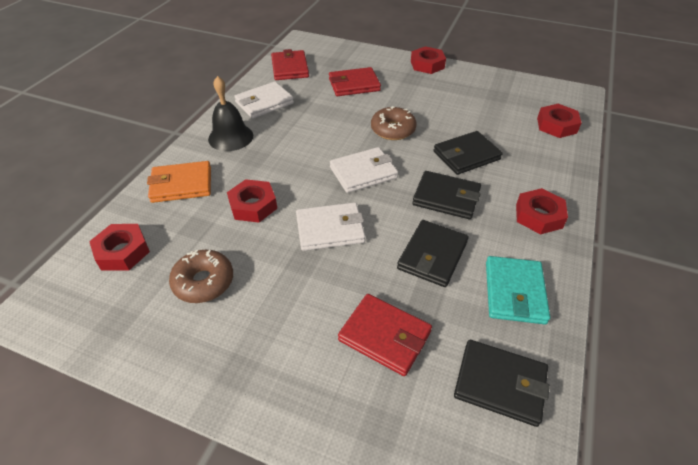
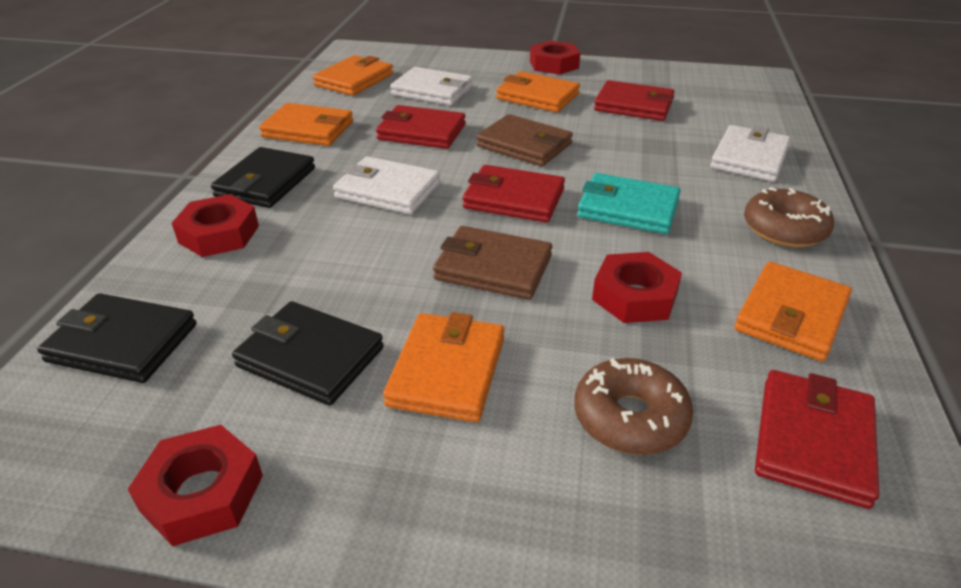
black bell: [208,76,253,151] = 1 -> none = 0
black wallet: [397,220,468,287] [412,171,481,219] [433,131,503,175] [454,340,550,427] = 4 -> [37,293,196,383] [211,147,315,208] [232,301,384,406] = 3
brown wallet: none = 0 -> [433,226,552,300] [476,114,573,166] = 2
orange wallet: [147,161,211,203] = 1 -> [259,103,353,146] [313,55,393,96] [383,312,504,422] [496,71,580,112] [734,262,852,362] = 5
red nut: [89,224,150,271] [227,179,277,223] [411,46,446,74] [516,188,568,234] [537,104,582,138] = 5 -> [127,425,263,546] [172,194,259,257] [530,41,580,75] [592,252,682,323] = 4
red wallet: [271,49,309,80] [329,67,381,96] [338,294,432,376] = 3 -> [376,105,466,149] [463,165,565,223] [594,80,674,121] [755,370,879,509] = 4

